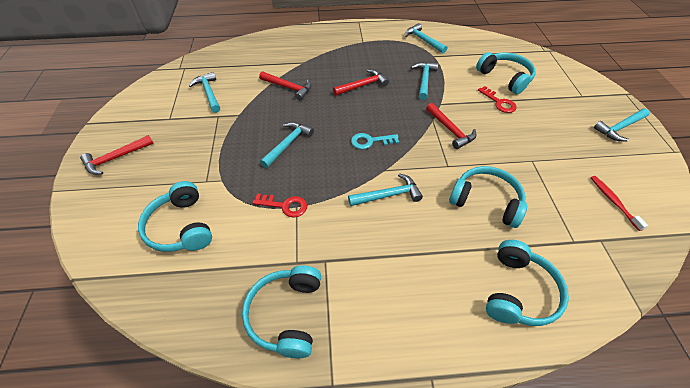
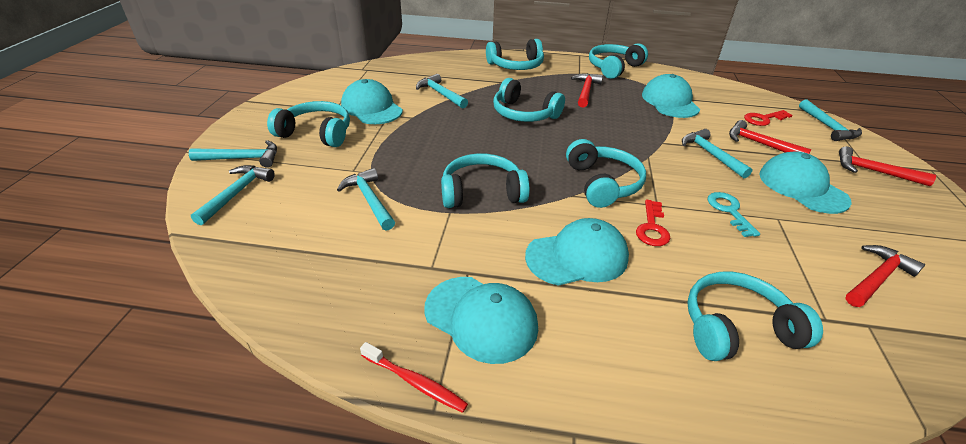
turquoise cap: none = 0 -> [341,79,403,124] [424,277,538,364] [525,218,629,286] [642,74,700,118] [759,151,852,214] = 5
turquoise headphones: [138,181,212,252] [242,265,321,358] [449,166,527,228] [476,52,536,94] [486,240,569,326] = 5 -> [267,101,350,147] [441,153,530,208] [486,39,544,70] [493,78,565,122] [566,139,646,208] [589,43,648,79] [687,272,823,361] = 7

